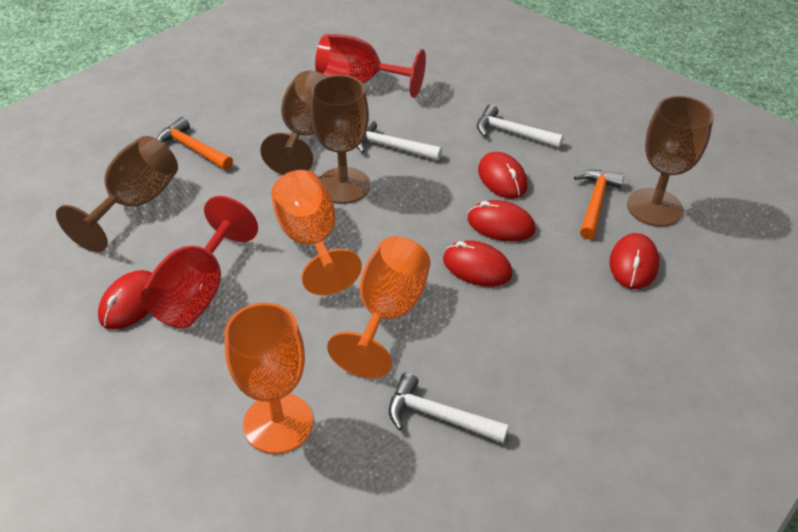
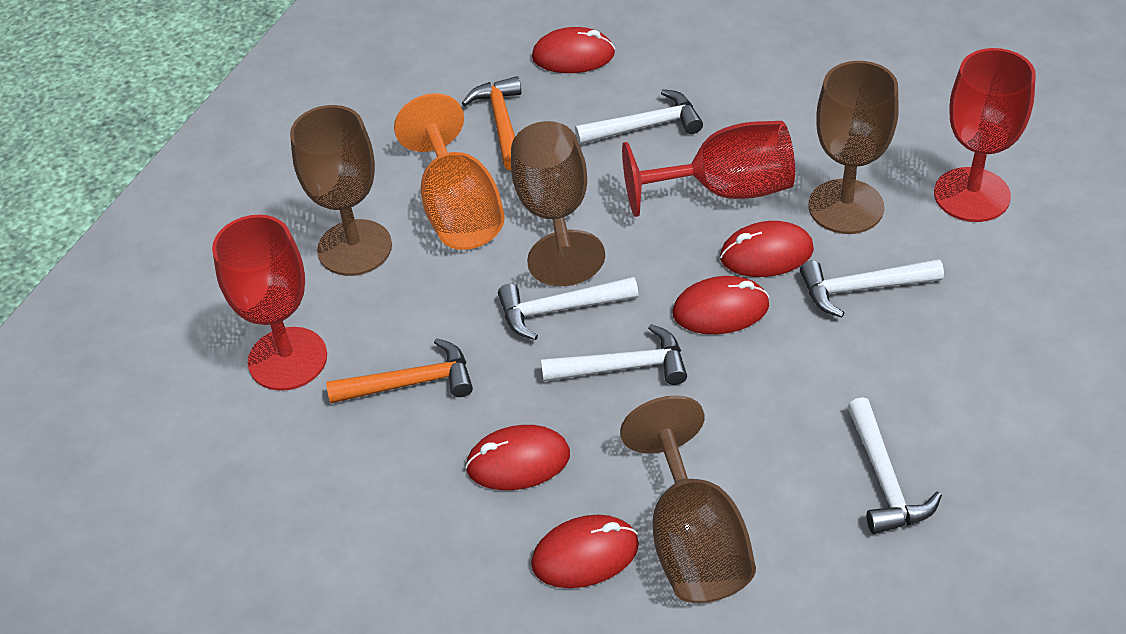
orange goblet: [225,303,313,454] [271,170,362,295] [327,236,430,378] = 3 -> [394,93,505,250] = 1
red goblet: [141,196,258,328] [315,34,426,98] = 2 -> [212,215,327,391] [622,121,795,217] [934,48,1036,222] = 3
white hammer: [357,119,442,161] [389,372,509,443] [477,104,564,148] = 3 -> [498,277,639,340] [541,324,687,385] [575,89,703,144] [800,259,944,318] [847,397,942,534] = 5

